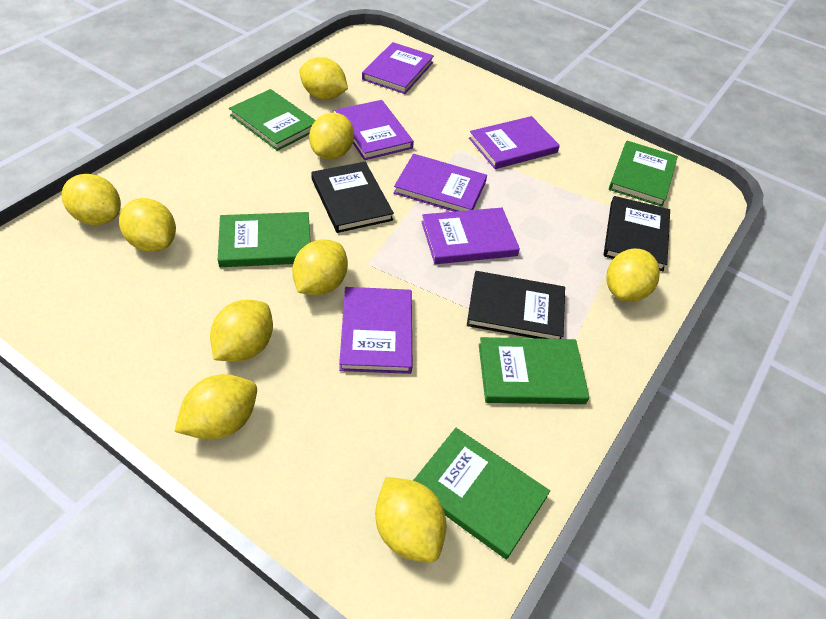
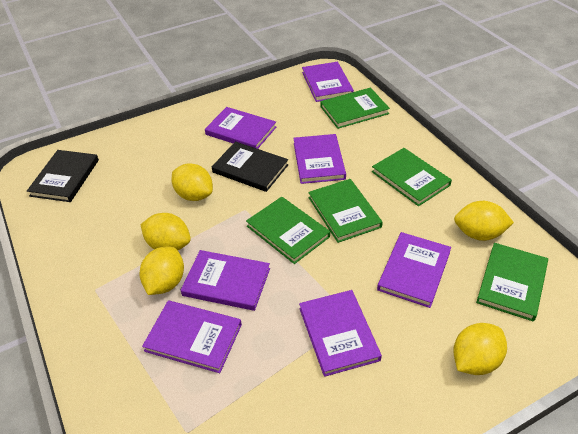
black book: [311,162,394,233] [467,271,565,339] [603,196,670,271] = 3 -> [27,150,99,202] [212,142,289,192] = 2
purple book: [335,100,414,160] [339,287,412,374] [362,42,434,94] [394,154,487,212] [421,208,520,264] [469,116,560,169] = 6 -> [142,300,242,373] [181,250,270,311] [205,107,276,149] [293,134,346,184] [299,290,382,377] [302,62,354,102] [377,232,451,308] = 7
yellow lemon: [62,174,121,225] [119,198,176,252] [174,374,257,440] [210,300,273,361] [292,239,348,295] [299,57,348,100] [309,113,354,160] [375,477,447,563] [607,248,660,302] = 9 -> [140,213,191,250] [140,247,184,295] [172,163,213,201] [453,323,507,375] [454,201,514,241] = 5

